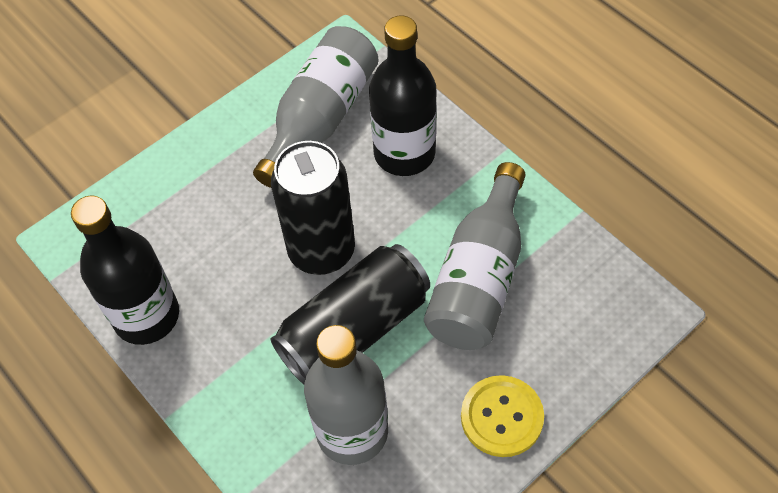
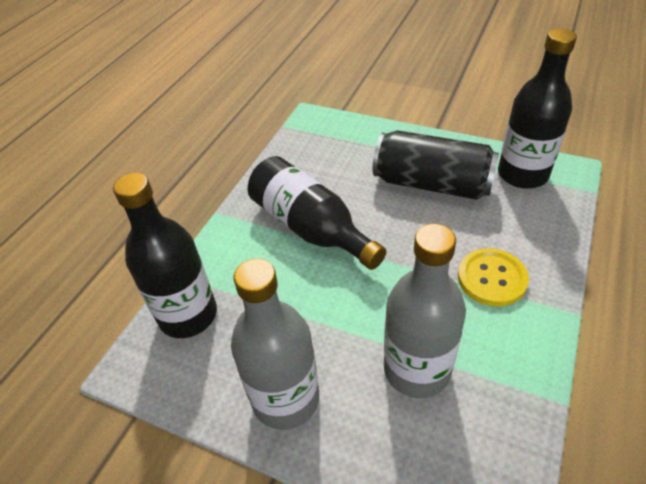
black bottle: [71,196,179,345] [369,16,437,176] = 2 -> [113,173,217,338] [248,156,386,270] [498,29,577,189] = 3
black can: [271,141,355,275] [271,244,430,384] = 2 -> [373,130,499,200] = 1
grey bottle: [253,26,379,188] [304,325,388,465] [424,162,526,350] = 3 -> [231,258,319,430] [384,224,466,398] = 2

